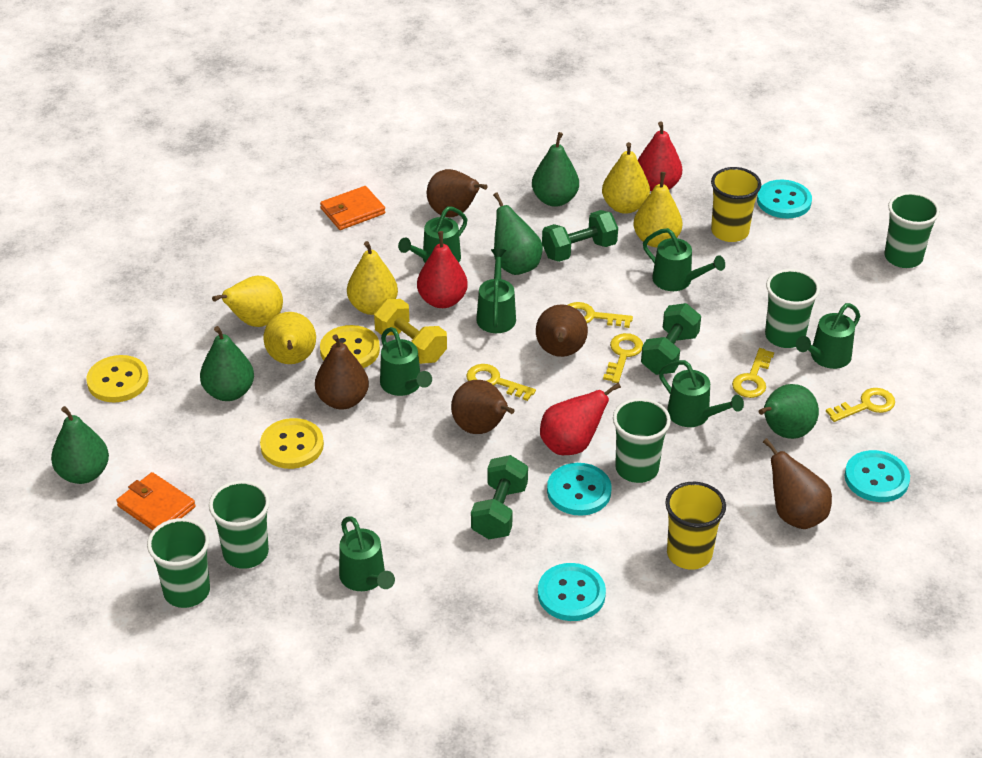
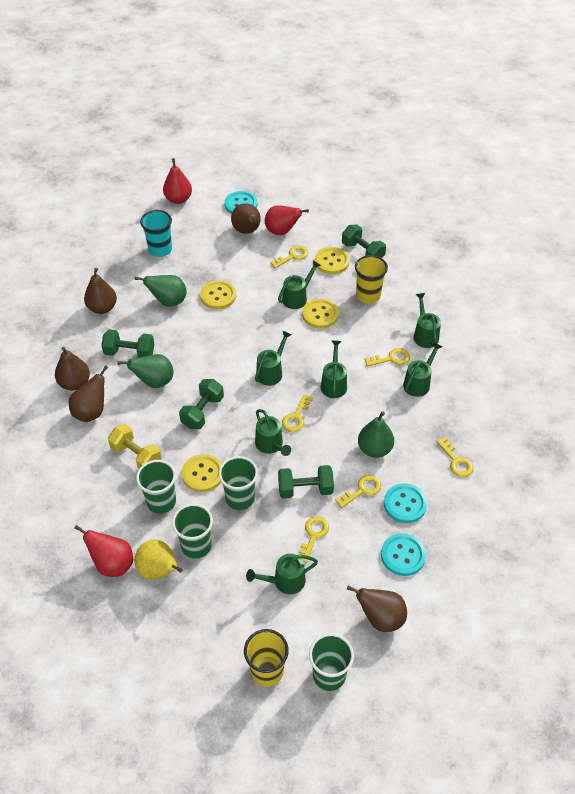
green cup: [147,518,210,608] [209,480,270,569] [613,398,671,483] [765,269,820,348] [884,192,940,268] = 5 -> [136,460,176,514] [172,504,213,559] [218,456,258,510] [309,633,354,691] = 4
green dumbbell: [471,455,528,539] [542,210,618,262] [641,303,701,375] = 3 -> [101,329,154,358] [179,379,224,429] [278,465,334,498] [342,225,386,258] = 4
green pear: [51,406,109,484] [200,326,254,401] [493,193,543,275] [532,132,579,207] [759,384,819,439] = 5 -> [118,354,174,388] [135,275,187,306] [358,411,394,458] = 3
orange wallet: [116,472,195,530] [320,186,385,230] = 2 -> none = 0
turquoise button: [538,563,606,621] [547,463,612,516] [757,180,812,219] [845,450,910,502] = 4 -> [224,191,258,214] [381,533,426,576] [384,484,427,523] = 3
turquoise cup: none = 0 -> [140,210,172,257] = 1
yellow button: [86,355,149,403] [260,418,324,469] [320,325,380,368] = 3 -> [182,454,222,492] [200,280,236,309] [302,298,339,328] [315,247,350,274] = 4
yellow key: [466,364,536,401] [568,302,633,328] [603,333,643,383] [732,348,774,398] [826,388,895,422] = 5 -> [270,246,308,268] [282,394,313,432] [297,516,329,563] [335,475,381,508] [365,348,410,367] [436,437,474,477] = 6
yellow pear: [212,276,283,327] [264,312,316,364] [347,241,398,315] [602,142,650,214] [633,172,682,247] = 5 -> [134,539,183,580] = 1

